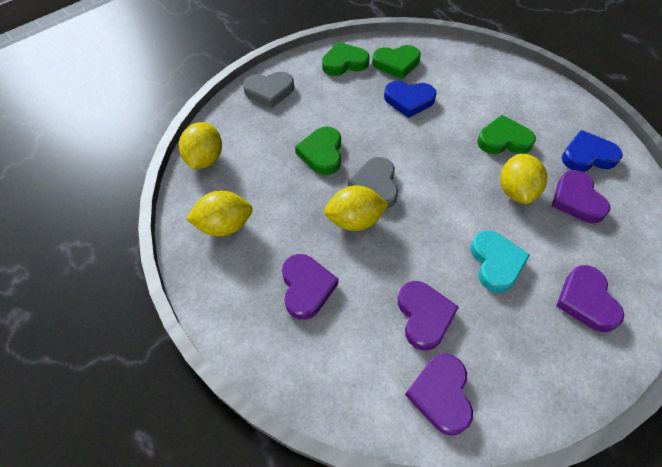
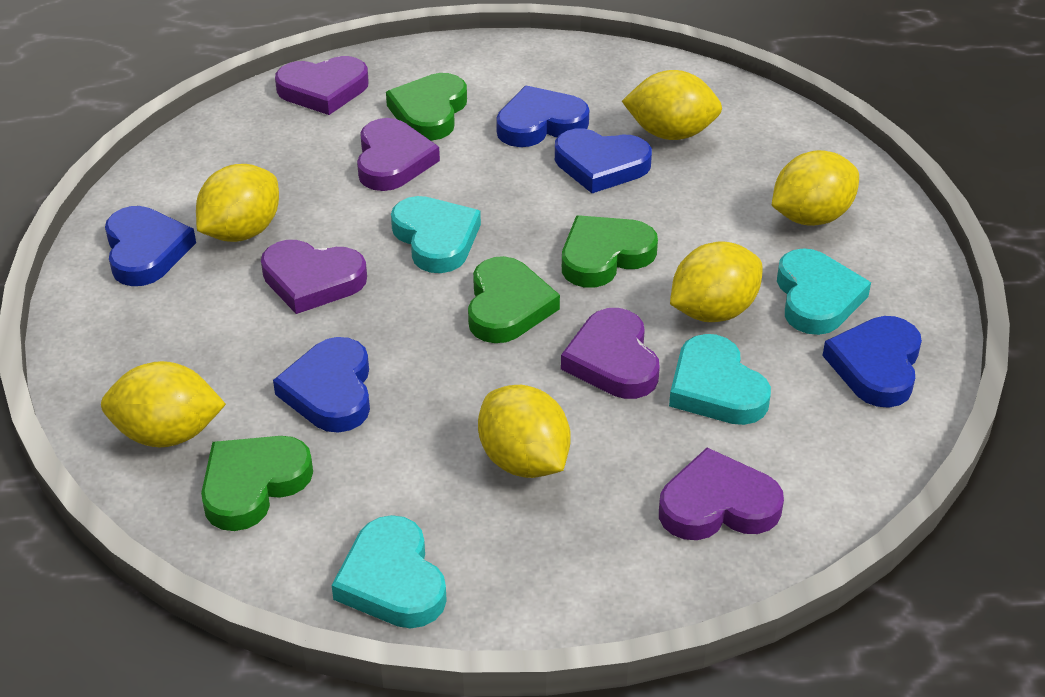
blue heart: [384,81,437,118] [562,130,623,172] = 2 -> [105,206,196,286] [273,337,370,433] [496,85,589,147] [555,129,652,193] [822,316,922,408] = 5
grey heart: [243,72,294,108] [348,157,398,209] = 2 -> none = 0
turquoise heart: [470,230,530,293] = 1 -> [332,515,447,628] [391,196,481,273] [669,334,771,425] [777,248,871,335] = 4
yellow lemon: [179,122,222,169] [186,190,253,236] [324,185,389,231] [500,154,547,204] = 4 -> [101,361,226,447] [196,164,279,242] [478,385,571,478] [622,70,722,140] [670,241,763,322] [771,150,859,226] = 6

